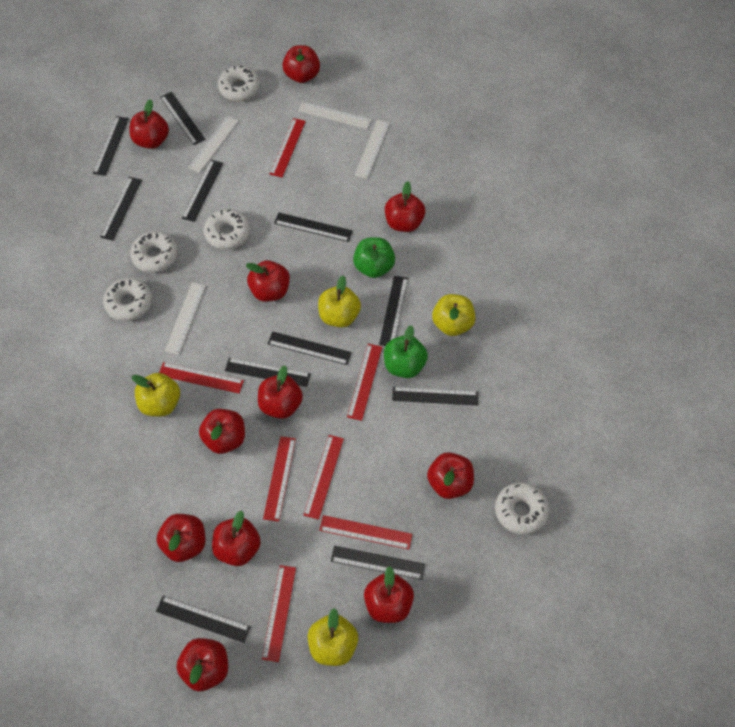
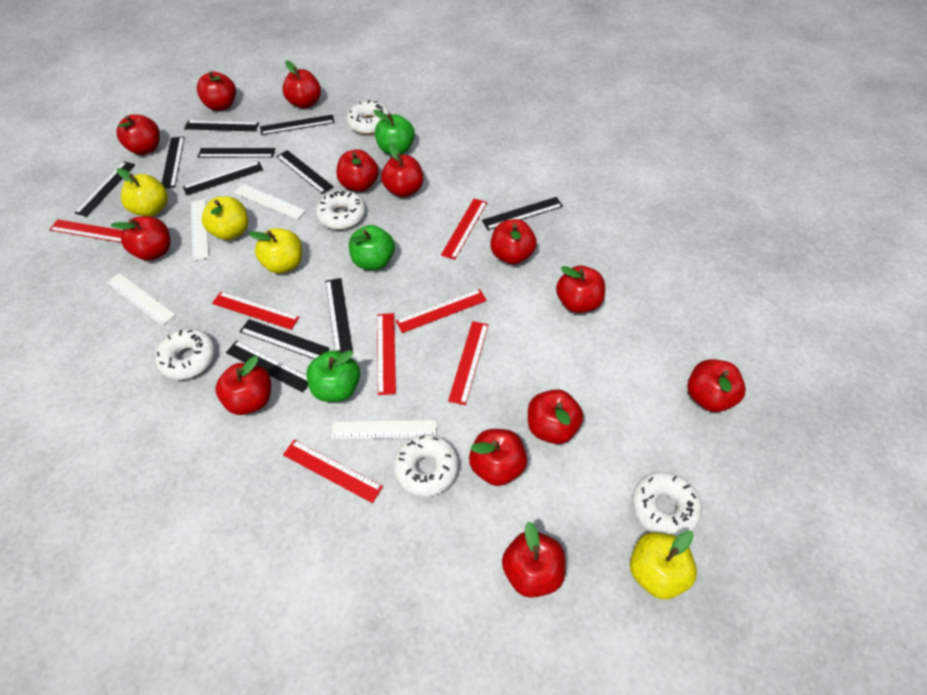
green apple: [353,237,395,278] [384,325,428,378] = 2 -> [306,350,360,402] [349,225,395,270] [374,110,415,155] = 3
red apple: [129,99,169,149] [157,514,205,562] [176,638,228,692] [199,409,245,454] [212,511,261,566] [246,260,290,302] [258,366,303,419] [282,45,320,83] [364,566,414,623] [385,181,425,232] [427,452,474,499] = 11 -> [111,216,170,261] [117,114,160,155] [197,71,236,111] [215,356,271,415] [282,60,321,108] [336,149,379,192] [381,144,424,197] [469,429,527,486] [490,219,537,264] [502,522,566,598] [528,389,583,444] [556,266,605,313] [687,359,746,412] = 13

